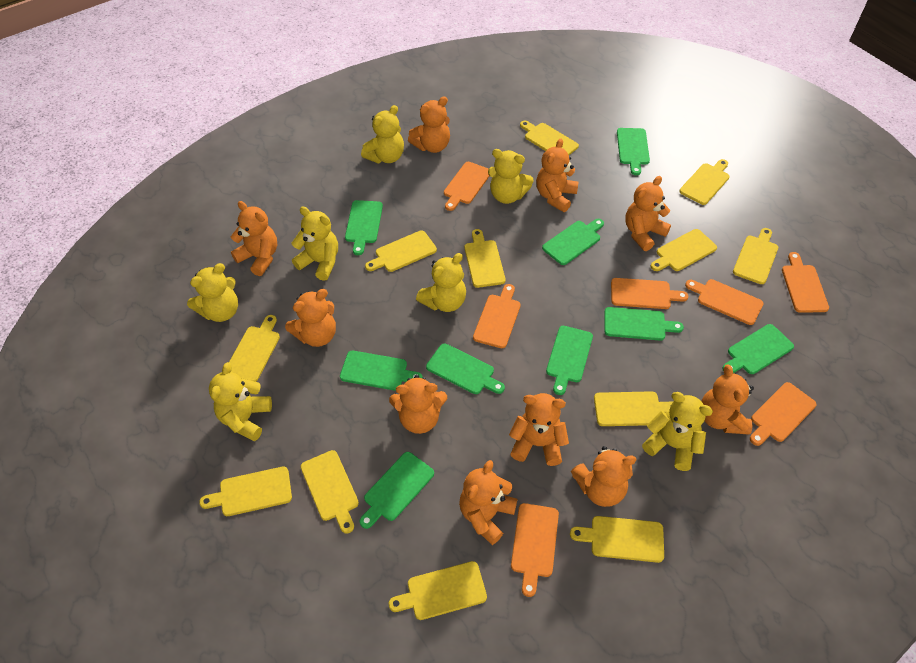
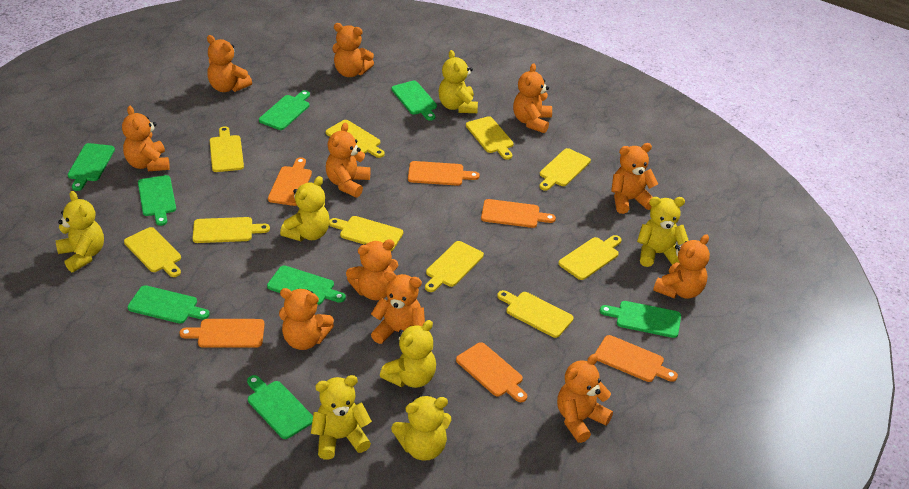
green cutting board: [340,351,423,391] [345,200,383,255] [359,452,434,529] [426,344,505,394] [542,219,604,265] [546,326,593,395] [604,307,684,341] [617,128,650,175] [722,324,794,374] = 9 -> [68,143,115,191] [127,285,210,324] [138,175,176,226] [247,375,313,439] [259,90,310,130] [267,265,346,305] [391,81,437,121] [600,301,681,338] = 8
orange cutting board: [444,162,490,211] [473,284,521,348] [511,503,559,597] [611,278,688,309] [685,279,764,325] [750,382,816,446] [782,252,829,313] = 7 -> [179,319,265,348] [268,157,312,206] [408,161,480,186] [456,342,527,402] [481,199,556,228] [595,335,678,382] = 6
orange teddy bear: [231,201,277,276] [285,289,336,347] [389,375,447,434] [408,96,450,153] [459,460,517,545] [509,393,569,466] [536,139,579,212] [571,446,637,507] [625,176,671,251] [701,365,754,434] = 10 -> [122,106,170,171] [207,35,252,92] [279,288,334,350] [326,123,371,198] [332,23,374,77] [346,239,398,300] [371,271,425,344] [513,63,552,133] [557,354,613,443] [611,143,658,214] [653,234,710,299] = 11
yellow cutting board: [199,467,292,516] [229,315,280,382] [301,450,359,534] [365,230,437,272] [389,561,487,620] [465,229,506,288] [520,120,579,155] [570,516,664,563] [594,391,673,426] [651,229,717,271] [679,159,730,205] [733,228,778,284] = 12 -> [124,227,181,277] [192,217,270,243] [210,126,244,172] [326,120,385,158] [329,216,403,251] [425,241,484,292] [466,116,514,160] [497,290,574,338] [539,148,591,191] [558,235,622,280] = 10

